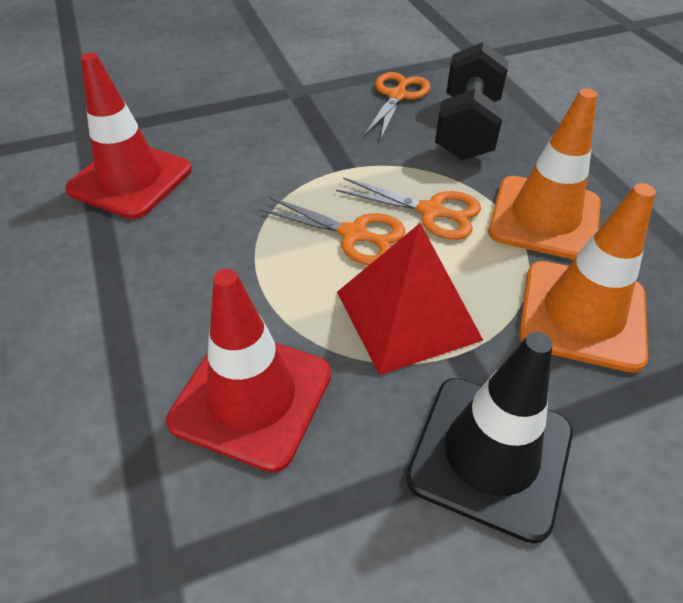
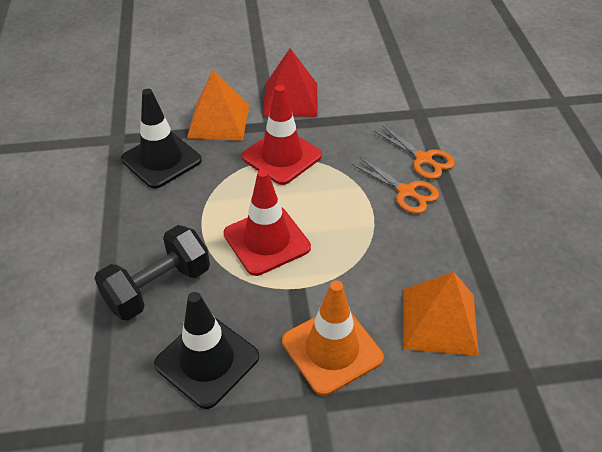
black traffic cone: [406,332,573,544] = 1 -> [121,89,202,189] [154,292,259,409] = 2
orange pyramid: none = 0 -> [187,70,249,141] [403,271,479,356] = 2
orange scissors: [259,196,405,265] [336,177,481,240] [364,72,431,141] = 3 -> [352,157,439,214] [374,125,455,179] = 2
orange traffic cone: [488,89,601,260] [519,183,656,373] = 2 -> [282,281,384,396] = 1

